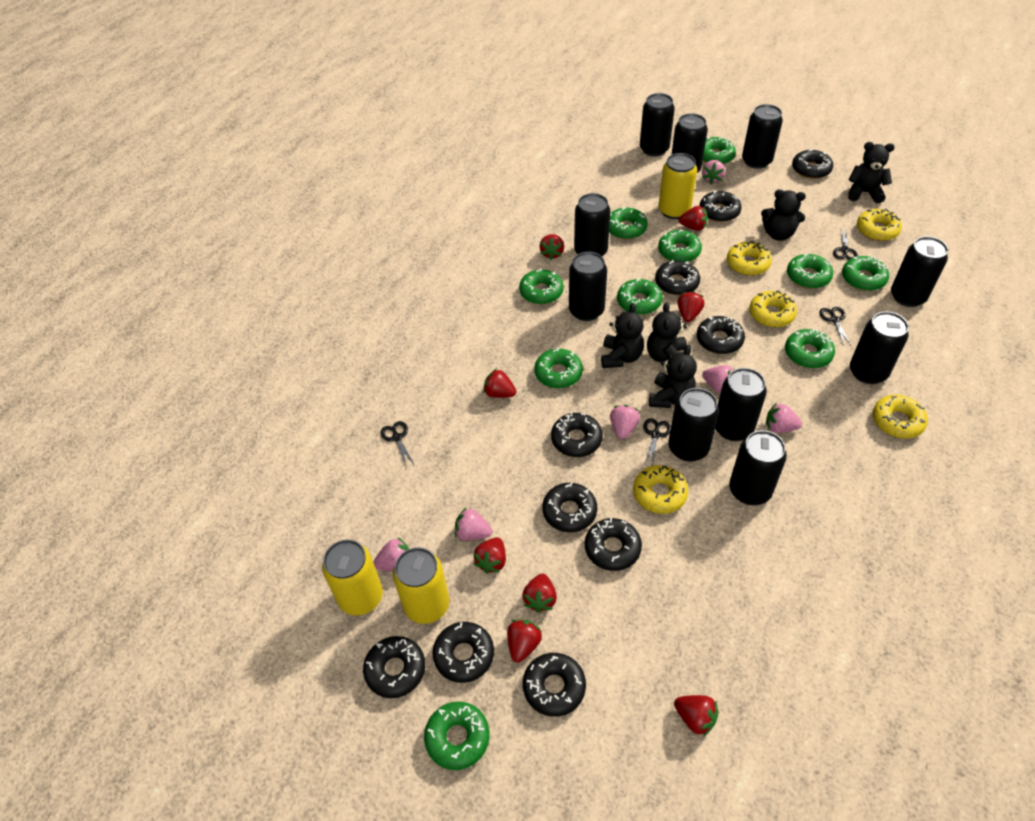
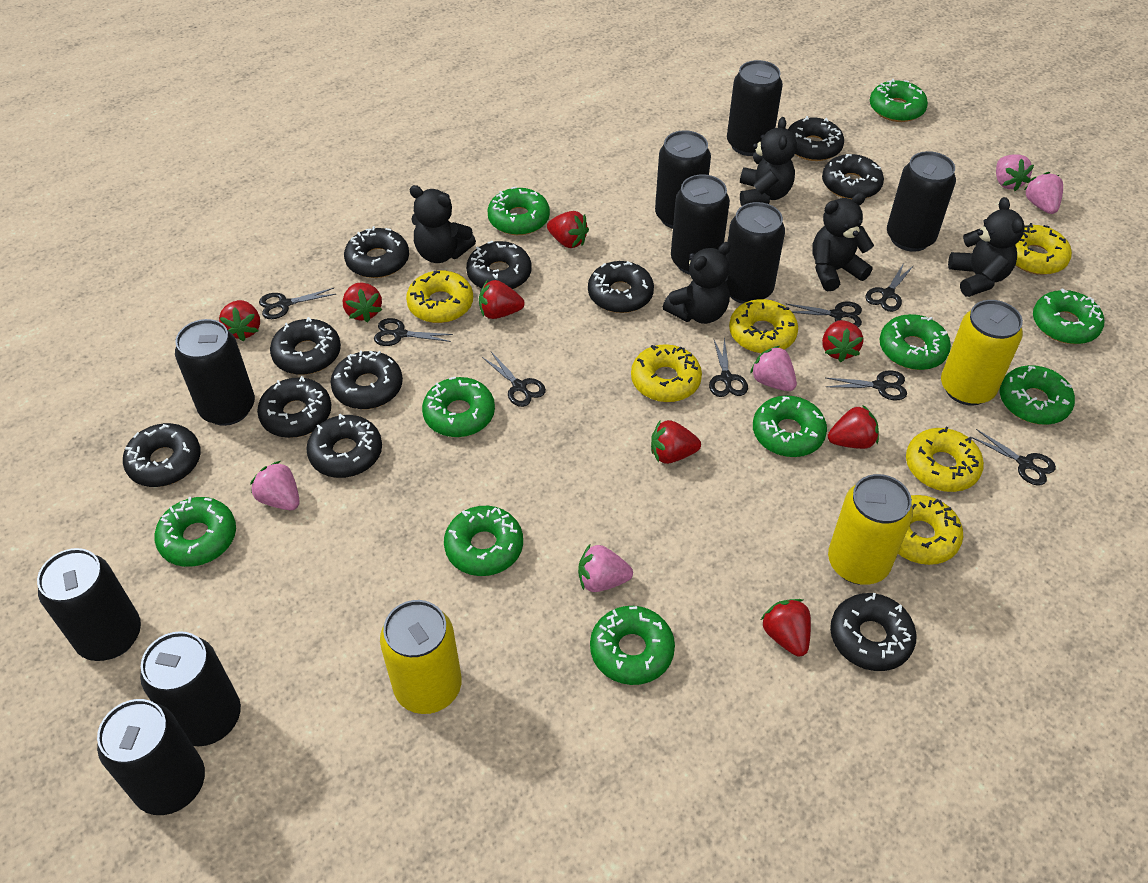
black can: [569,252,607,321] [574,193,610,256] [640,93,675,157] [668,388,719,462] [671,113,708,173] [715,368,767,441] [729,430,787,505] [742,104,783,169] [850,312,909,384] [891,236,948,307] = 10 -> [37,548,141,661] [97,699,205,815] [140,631,241,747] [175,319,255,426] [655,130,711,229] [671,174,730,275] [726,202,785,304] [727,60,783,156] [887,151,956,252] = 9
black donut: [363,636,425,698] [433,622,494,683] [523,653,586,717] [542,482,597,532] [551,412,603,457] [585,518,642,571] [655,260,700,295] [697,316,745,354] [699,191,742,222] [792,149,833,179] = 10 -> [123,423,201,487] [257,376,331,438] [270,317,341,375] [306,414,382,478] [331,351,403,409] [344,226,409,278] [466,241,531,289] [588,261,654,313] [788,116,844,161] [822,154,884,200] [830,593,917,671] = 11
black scissors: [380,421,414,467] [643,418,671,463] [819,307,851,345] [833,228,858,260] = 4 -> [259,288,336,319] [374,318,453,346] [482,352,546,407] [709,338,748,397] [787,302,862,327] [826,370,907,400] [865,263,914,312] [970,429,1056,485] = 8
pink strawberry: [373,537,409,571] [455,507,492,541] [610,405,640,439] [702,160,725,184] [702,365,735,393] [766,403,802,433] = 6 -> [250,461,300,510] [578,545,633,592] [750,346,797,391] [996,154,1034,191] [1024,172,1063,214] = 5
yellow donut: [633,465,688,514] [727,241,772,276] [749,291,797,327] [857,209,902,241] [873,395,928,438] = 5 -> [406,270,473,323] [631,344,702,402] [729,299,798,353] [898,495,963,565] [906,427,984,492] [1015,223,1072,275] = 6

